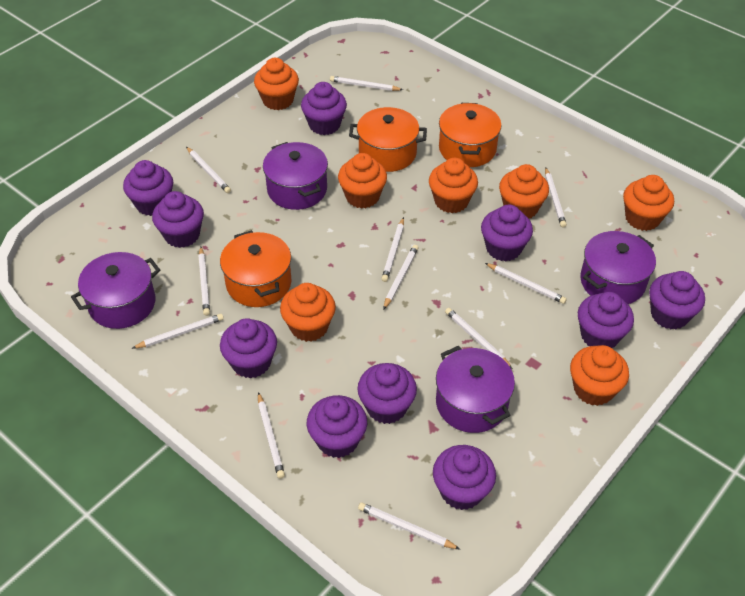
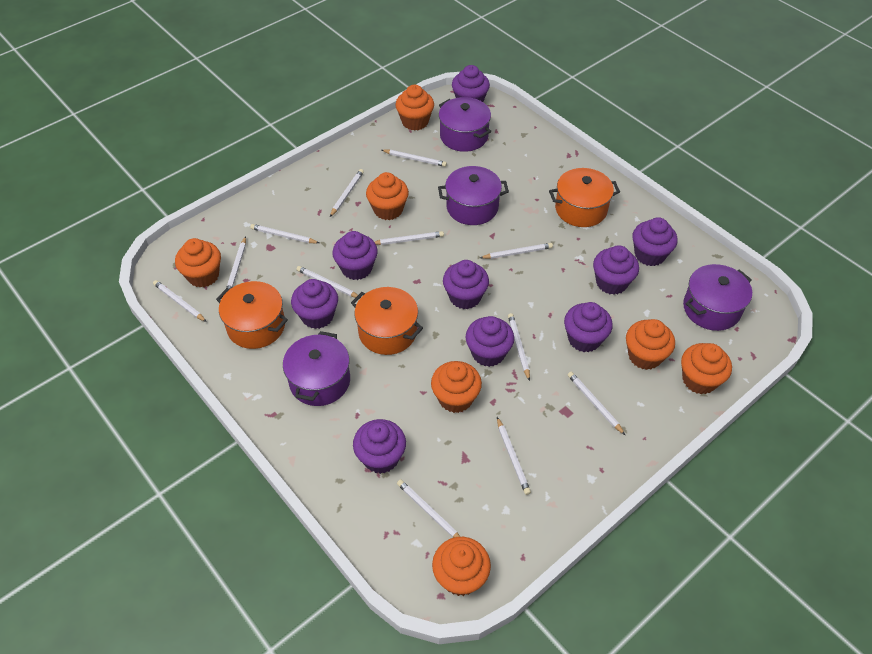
purple cupcake: [123,160,173,216] [152,191,204,248] [220,318,277,378] [301,82,347,135] [307,395,367,458] [357,363,417,424] [433,445,496,510] [481,205,533,262] [578,292,634,348] [649,271,705,329] = 10 -> [291,279,338,329] [332,231,378,280] [353,419,406,474] [443,260,489,309] [452,65,490,102] [465,316,514,367] [564,302,613,352] [593,245,639,295] [633,217,677,266] = 9
white pencil: [131,314,224,349] [186,147,231,193] [198,247,210,316] [258,392,285,479] [330,76,403,91] [358,502,460,549] [381,217,404,282] [383,245,419,310] [445,308,512,369] [485,263,567,304] [545,167,567,228] = 11 -> [153,280,207,322] [226,236,246,289] [250,224,319,243] [296,266,358,298] [330,169,364,217] [375,231,444,245] [382,150,447,167] [397,480,460,538] [480,243,553,259] [497,417,531,495] [508,313,530,381] [567,372,625,435] = 12

